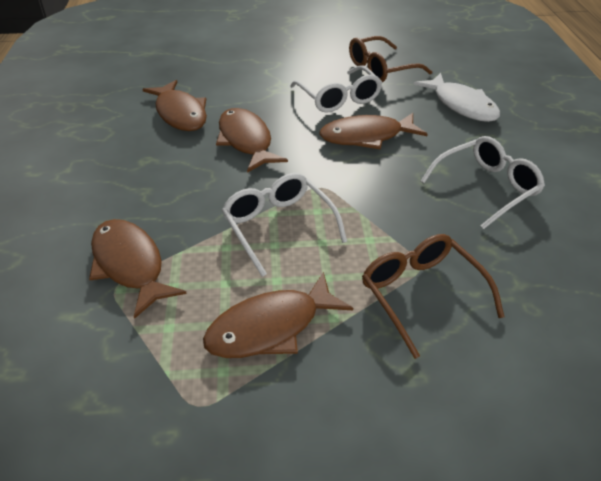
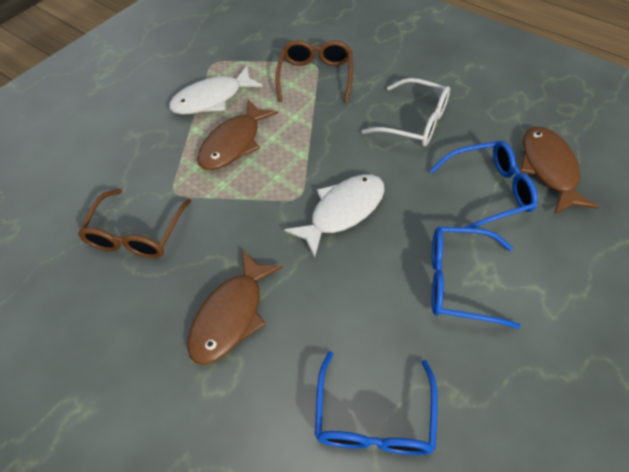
blue glasses: none = 0 -> [315,351,438,455] [429,141,538,233] [432,227,521,329] = 3
brown fish: [89,219,187,319] [142,80,207,131] [203,272,353,358] [216,108,288,173] [319,113,428,150] = 5 -> [187,250,283,365] [197,100,278,170] [520,127,599,214] = 3
white fish: [413,73,500,122] = 1 -> [169,66,263,115] [284,174,385,258] = 2
white glasses: [222,173,347,277] [290,66,382,113] [421,136,545,229] = 3 -> [362,78,450,147] = 1

